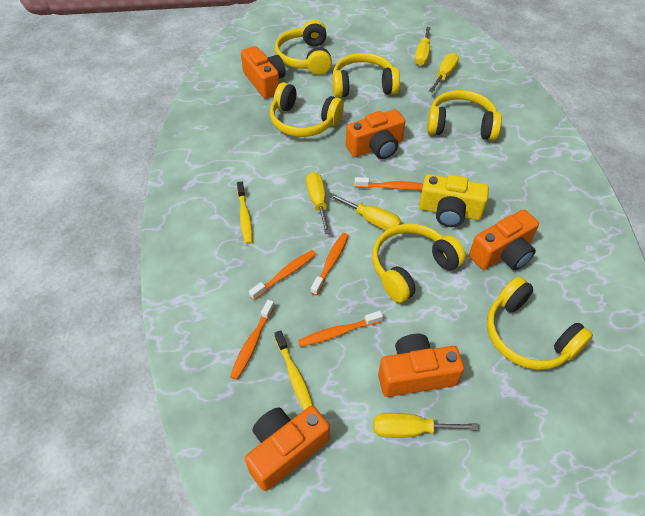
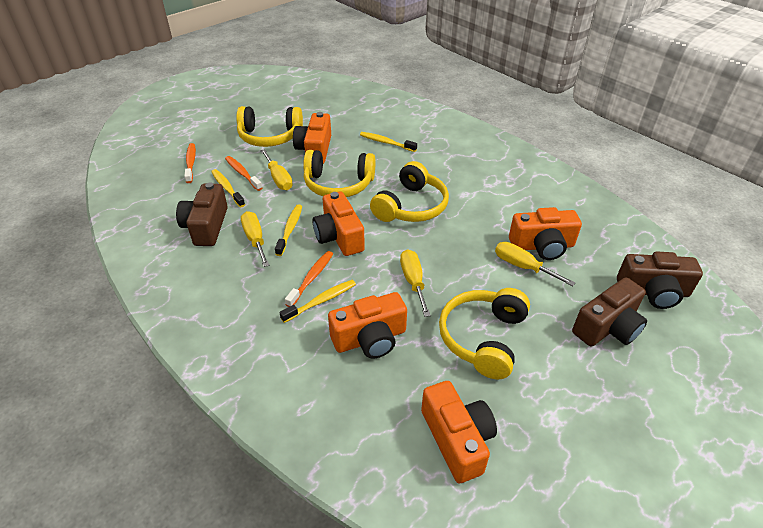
brown camera: none = 0 -> [176,182,228,246] [572,277,647,347] [617,251,703,309] = 3
orange toothbrush: [230,300,275,380] [249,250,316,300] [298,311,383,347] [311,233,349,296] [355,177,423,190] = 5 -> [184,143,196,183] [225,156,262,191] [285,251,333,307] = 3
yellow camera: [419,174,489,227] = 1 -> none = 0
yellow headphones: [270,82,344,137] [275,20,332,75] [332,53,400,98] [372,224,466,303] [427,90,502,140] [487,276,593,370] = 6 -> [236,106,303,147] [303,150,375,197] [370,161,449,222] [439,288,530,379] = 4
yellow screwdriver: [306,172,330,234] [328,193,401,230] [373,413,478,438] [415,27,431,66] [429,53,459,93] = 5 -> [241,211,269,267] [260,149,293,190] [400,249,431,317] [495,242,575,286] = 4
yellow toothbrush: [237,181,252,244] [274,330,313,410] = 2 -> [211,169,245,207] [275,204,302,256] [279,280,356,323] [360,132,417,152] = 4

